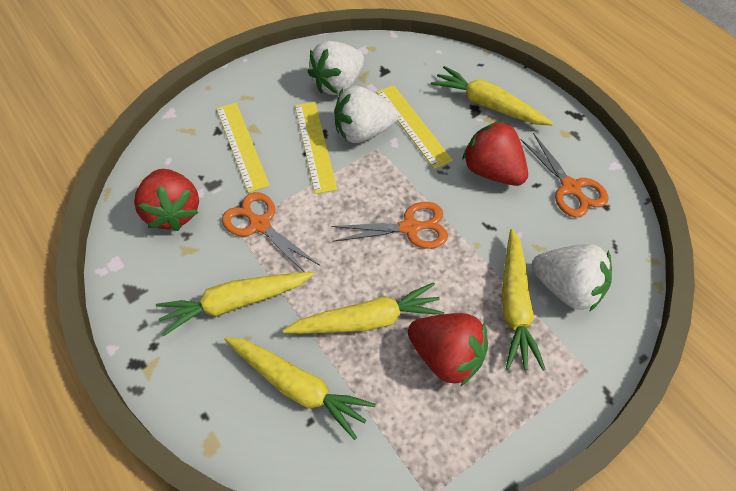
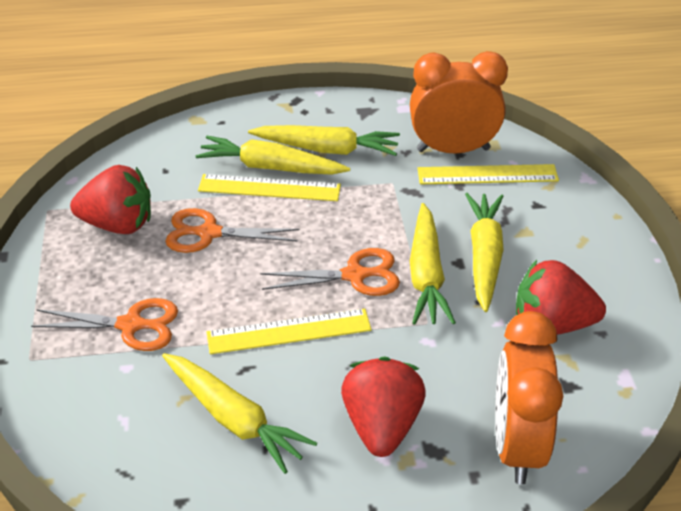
orange clock: none = 0 -> [410,51,508,154] [495,311,563,484] = 2
white strawberry: [308,41,364,95] [334,86,398,143] [532,244,612,312] = 3 -> none = 0

